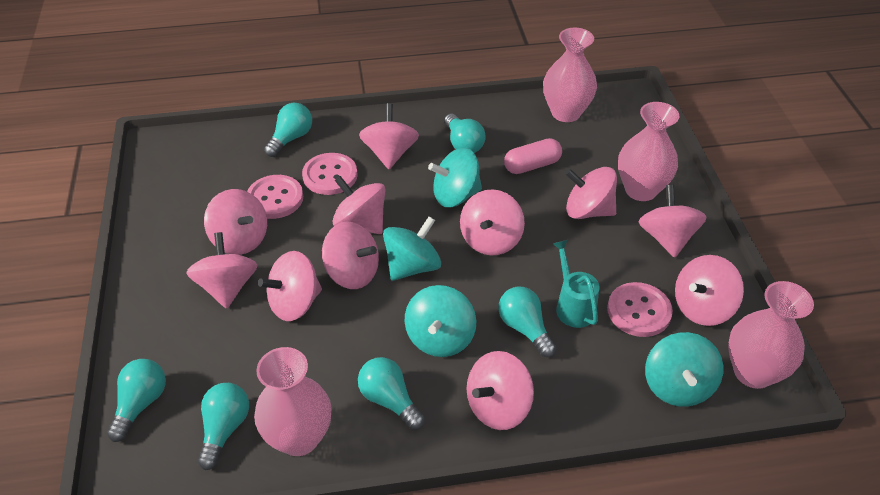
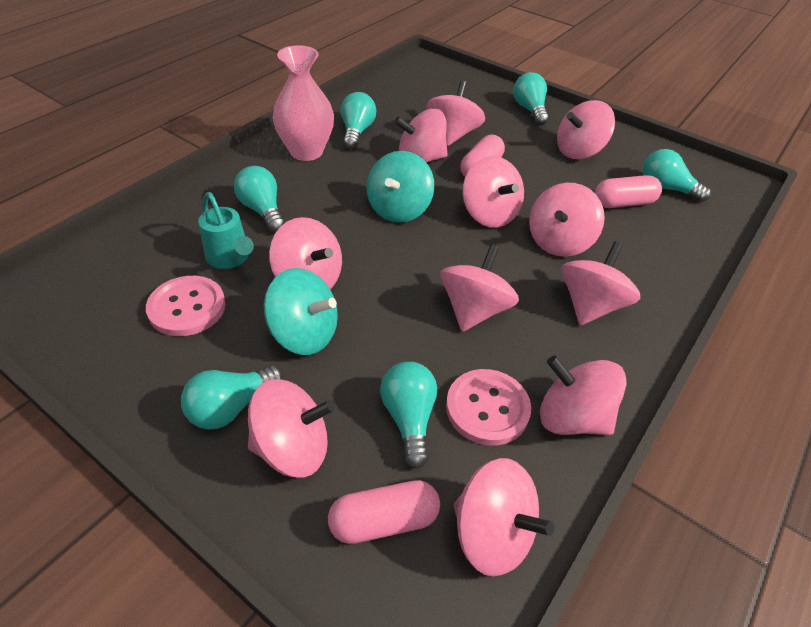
pink button: [247,175,303,219] [302,153,358,195] [607,282,673,337] = 3 -> [146,276,225,336] [446,369,531,445] = 2
pink capsule: [504,138,562,174] = 1 -> [328,480,440,544] [461,135,505,177] [595,175,662,208] = 3
pink vase: [254,347,332,456] [543,28,597,122] [618,102,679,201] [728,281,814,389] = 4 -> [273,45,334,161] = 1
turquoise spinning top: [383,216,441,281] [405,285,476,357] [428,148,482,207] [645,332,723,407] = 4 -> [264,268,338,355] [366,151,434,223] = 2

